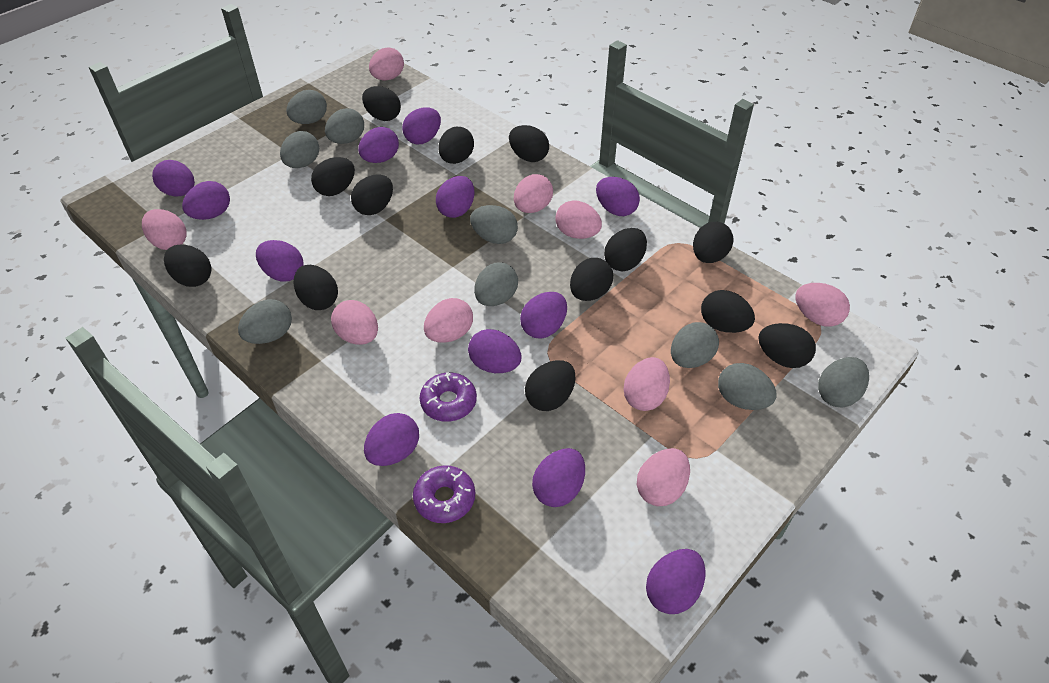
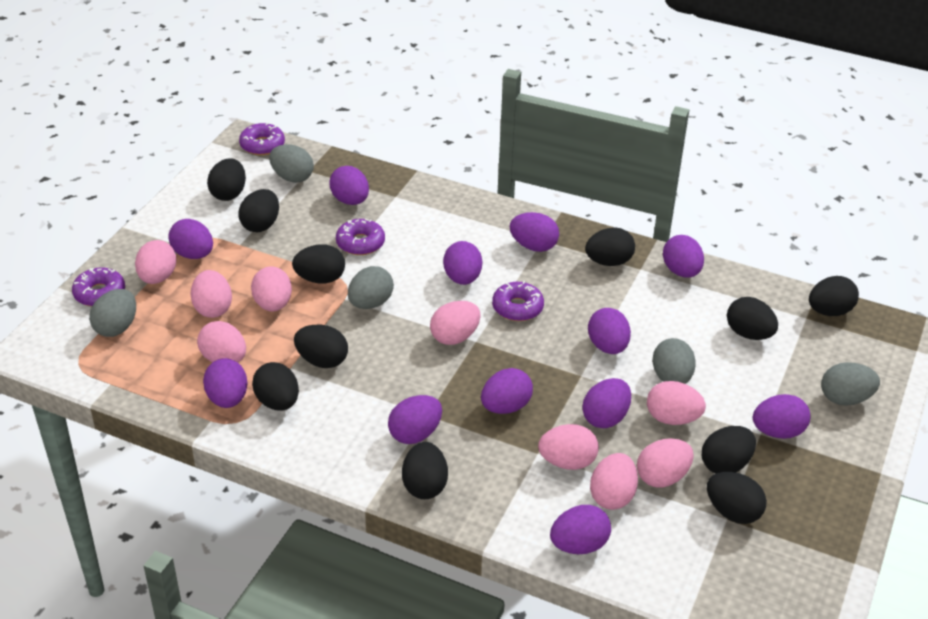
black egg: [164,245,211,287] [294,265,338,310] [311,157,355,196] [351,174,393,215] [362,86,401,121] [438,127,474,164] [509,125,549,162] [525,360,575,411] [570,258,613,301] [604,228,647,271] [693,222,733,263] [701,290,755,333] [758,323,816,368] = 13 -> [207,158,246,201] [238,189,279,232] [252,362,299,411] [292,244,345,284] [294,325,348,368] [402,442,448,499] [585,227,635,266] [702,426,756,474] [707,472,767,524] [727,297,778,340] [809,276,859,316] = 11
grey egg: [238,299,292,344] [280,131,319,168] [286,90,327,124] [325,108,364,144] [470,205,518,244] [474,262,518,306] [671,322,719,368] [718,363,777,410] [818,357,869,408] = 9 -> [89,289,136,337] [269,144,314,183] [348,266,394,309] [652,338,696,384] [821,362,880,406] = 5
purple donut: [413,465,475,523] [420,372,477,422] = 2 -> [72,267,125,306] [239,123,285,155] [336,219,385,255] [492,281,544,321] = 4

